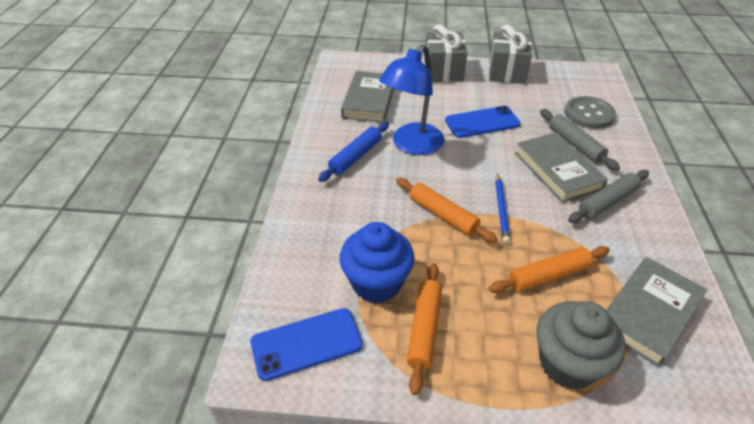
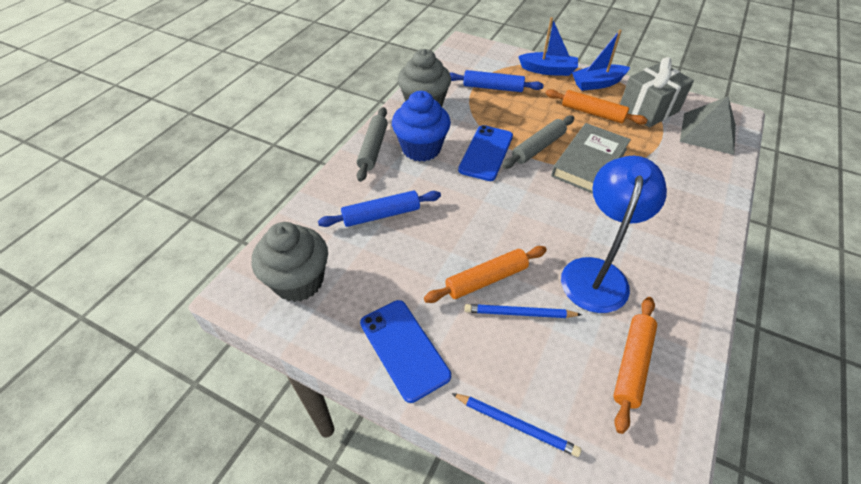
blue boat: none = 0 -> [518,17,578,76] [572,30,630,91] = 2
blue pencil: [495,173,510,244] = 1 -> [451,393,581,457] [464,304,582,318] = 2
blue rolling pin: [318,122,389,182] = 1 -> [318,190,441,227] [450,70,544,92] = 2
grey book: [341,71,394,123] [515,132,608,203] [606,257,707,367] = 3 -> [551,123,631,194] = 1
grey button: [564,96,616,129] = 1 -> none = 0
grey cupcake: [537,301,626,390] = 1 -> [252,222,328,302] [398,49,451,107] = 2
grey gift: [424,24,468,82] [489,25,532,84] = 2 -> [620,57,694,128] = 1
grey pyramid: none = 0 -> [680,96,736,155] = 1

